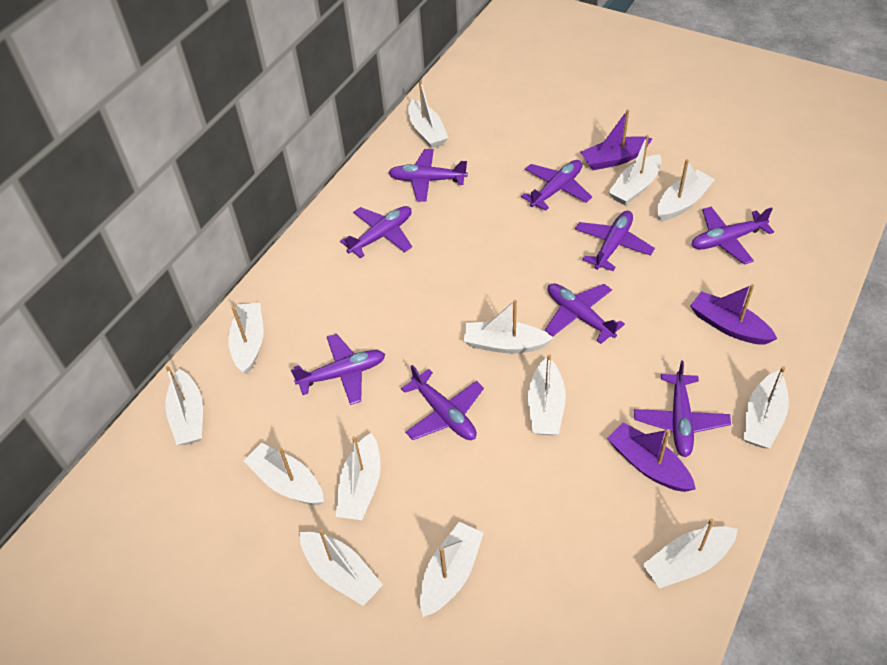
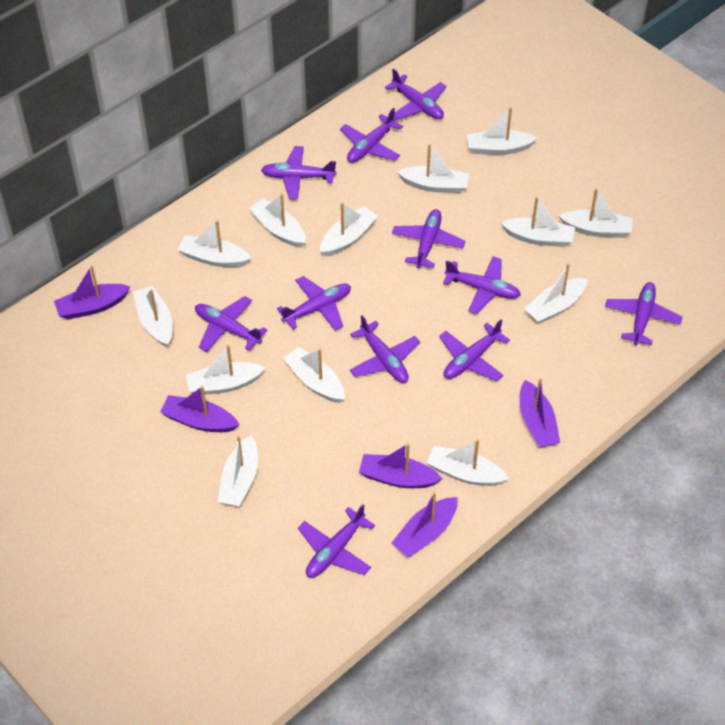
purple boat: [580,109,653,170] [607,422,696,492] [690,284,777,345] = 3 -> [54,265,131,319] [160,386,240,432] [359,443,442,488] [391,492,458,557] [520,378,560,447] = 5
purple plane: [291,334,385,405] [340,206,412,258] [388,149,468,201] [401,365,484,440] [521,160,592,211] [545,283,625,344] [575,211,655,271] [634,361,731,457] [692,207,774,265] = 9 -> [195,296,267,352] [261,146,336,199] [277,276,351,331] [298,504,375,578] [340,108,403,163] [350,315,420,383] [385,68,446,120] [392,209,465,268] [439,319,510,381] [443,257,521,314] [605,282,682,345] = 11

